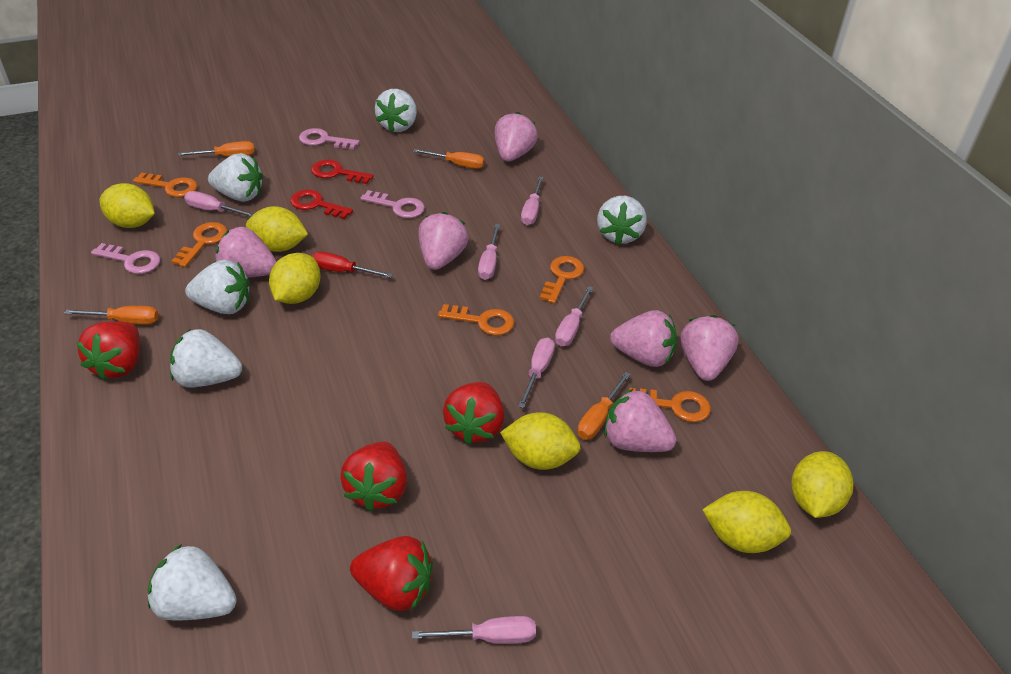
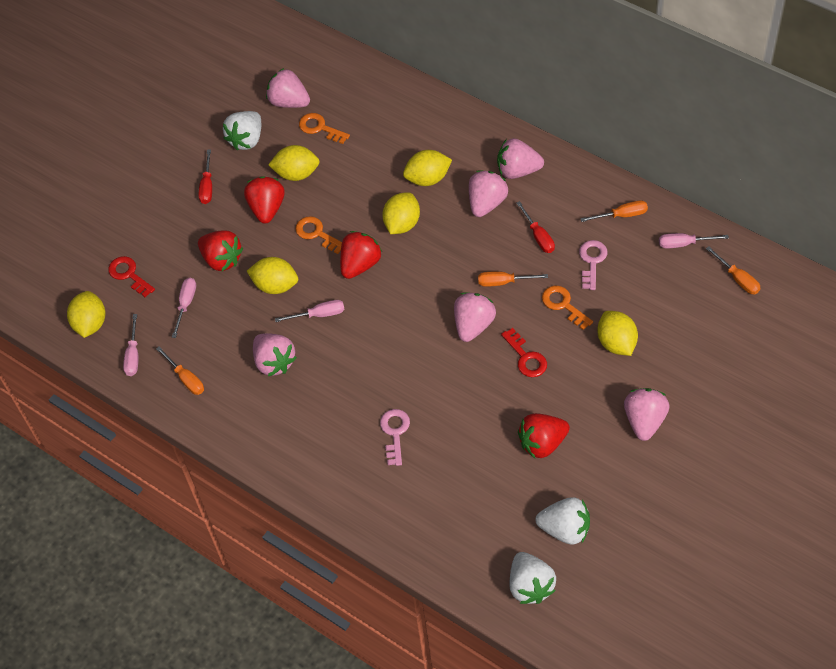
orange key: [133,173,198,197] [172,222,227,267] [438,304,514,336] [540,256,584,304] [629,388,711,422] = 5 -> [295,216,342,254] [299,113,350,144] [542,286,593,330] = 3
pink key: [91,243,160,274] [299,128,360,149] [360,190,425,218] = 3 -> [380,409,410,466] [579,240,607,290] = 2
pink screwdriver: [184,191,254,217] [412,616,536,644] [478,224,500,280] [518,337,555,408] [521,177,544,225] [555,286,593,346] = 6 -> [123,314,138,376] [172,278,196,338] [275,300,345,322] [659,233,729,248] = 4
red screwdriver: [312,251,393,278] = 1 -> [199,149,212,204] [516,201,555,253] = 2
white strawberry: [148,544,237,620] [170,329,242,388] [185,260,250,314] [208,153,263,202] [375,89,417,132] [597,196,647,245] = 6 -> [223,111,261,151] [509,552,556,604] [535,497,590,544] = 3

